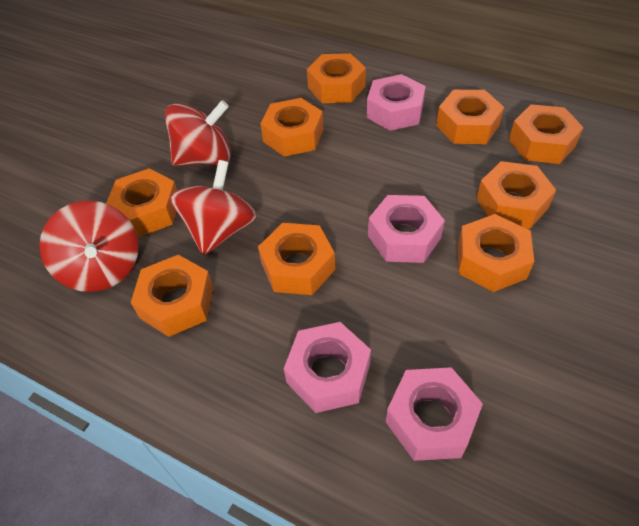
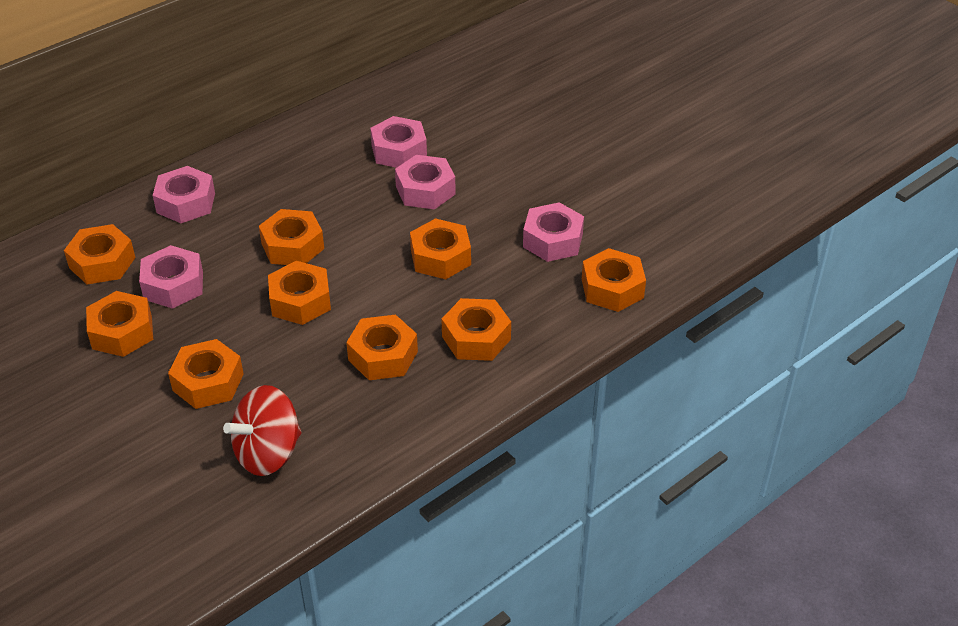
pink nut: [284,322,371,413] [366,74,426,131] [368,195,445,263] [386,367,483,461] = 4 -> [139,245,203,309] [153,166,215,223] [370,116,427,168] [395,155,456,209] [523,202,584,262] = 5
red spinning top: [39,201,139,292] [165,100,231,166] [169,160,257,256] = 3 -> [223,385,302,476] = 1

